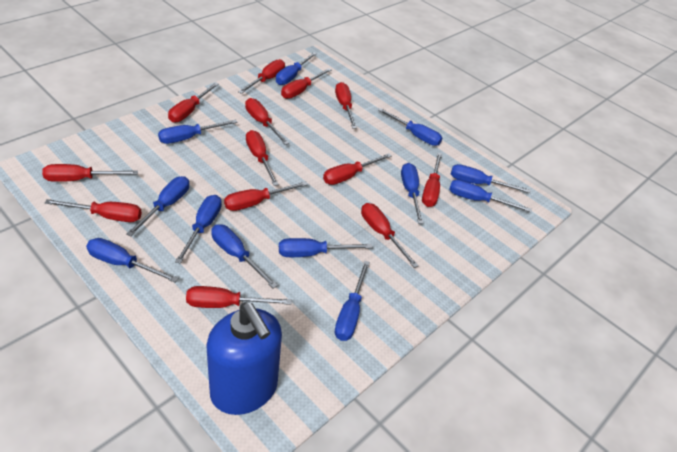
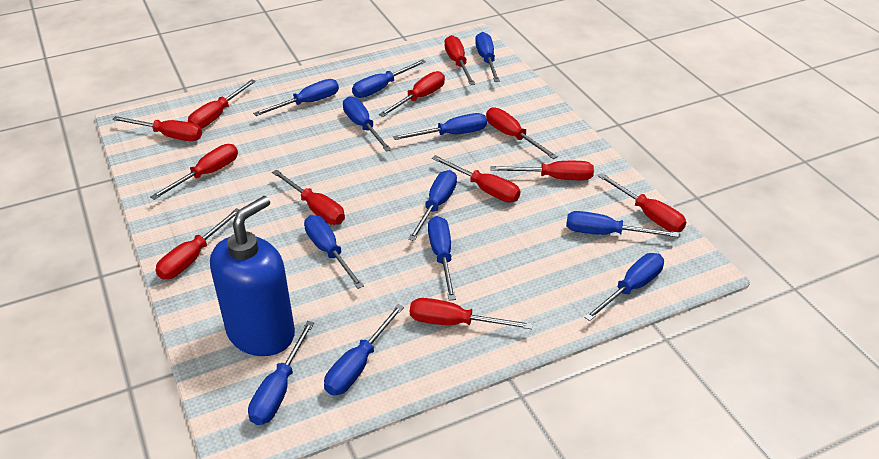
red screwdriver: [42,164,138,182] [45,199,142,222] [168,82,219,122] [186,286,292,308] [224,181,308,211] [238,59,285,94] [245,98,289,145] [246,130,279,186] [281,68,331,99] [323,153,392,185] [335,82,357,129] [361,203,419,268] [422,153,442,207] = 13 -> [112,116,202,141] [150,144,238,200] [156,208,240,279] [188,79,256,129] [272,169,345,225] [379,71,445,117] [410,298,533,329] [432,155,520,203] [445,35,475,85] [486,107,558,159] [490,161,594,180] [598,173,686,232] = 12

